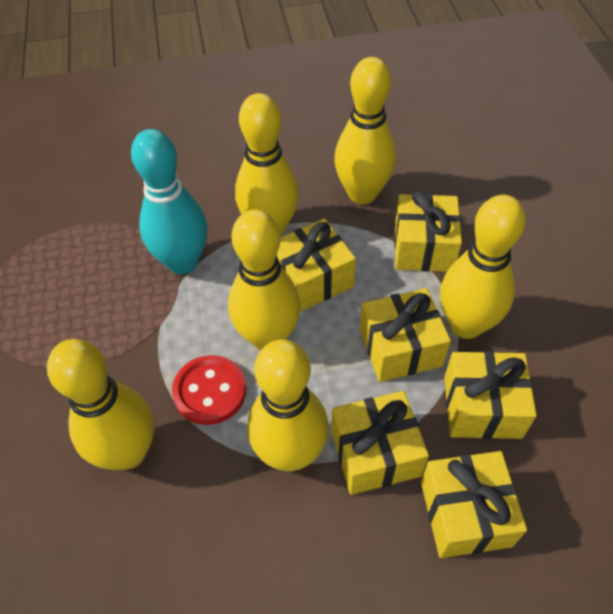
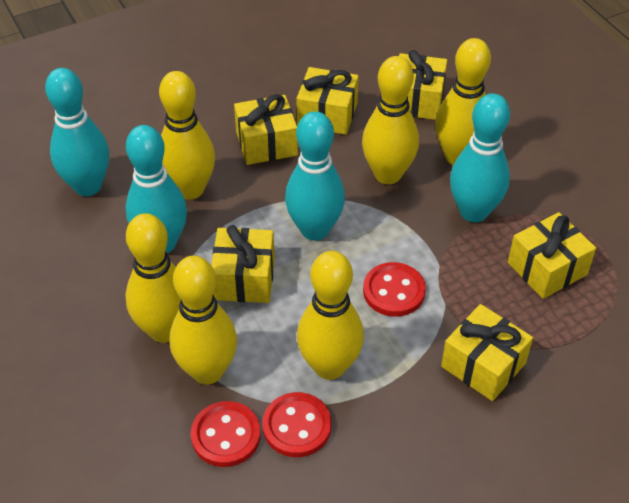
red button: [172,355,246,425] = 1 -> [191,401,261,467] [262,392,331,457] [363,262,426,317] = 3
turquoise bowling pin: [131,129,207,274] = 1 -> [45,68,109,196] [126,125,187,253] [285,111,345,241] [450,93,510,222] = 4

